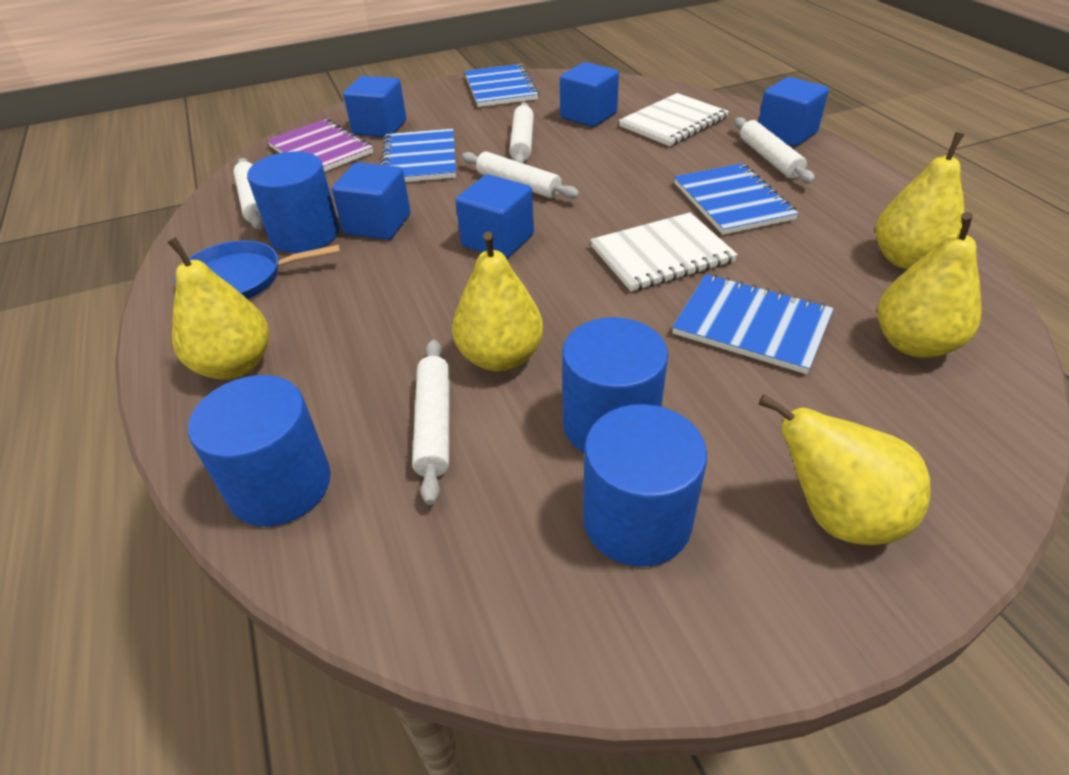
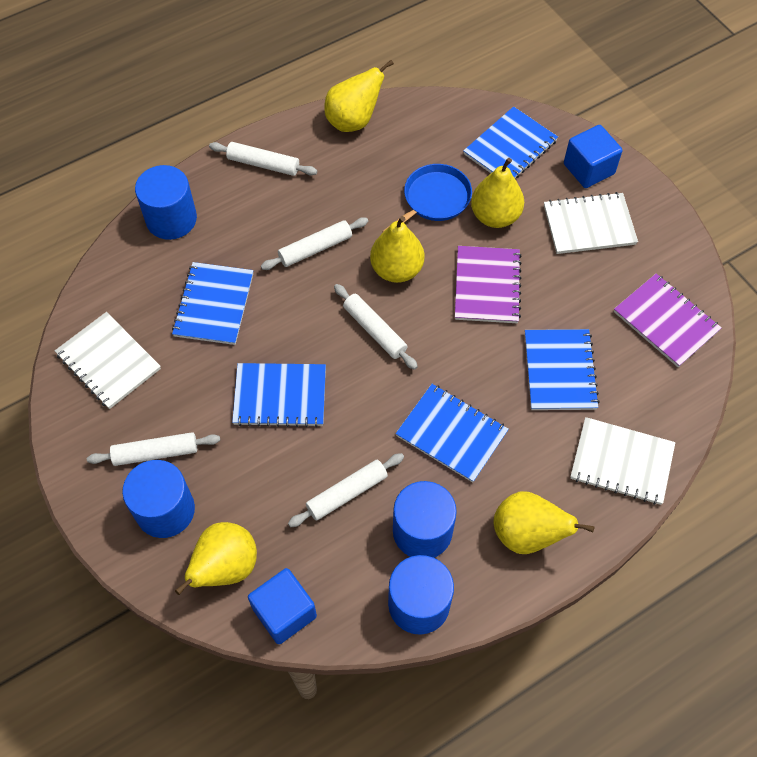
blue cube: [332,162,410,240] [343,76,406,137] [456,174,534,259] [560,62,619,127] [758,77,829,147] = 5 -> [248,568,317,644] [564,125,623,188] = 2
blue notebook: [381,129,456,182] [465,64,539,107] [672,274,834,374] [674,163,799,235] = 4 -> [172,262,254,345] [232,363,326,427] [396,384,509,483] [463,106,558,178] [525,329,600,410] = 5
purple notebook: [267,119,373,172] = 1 -> [455,246,522,323] [614,273,722,367] = 2
white notebook: [590,213,738,291] [619,93,729,146] = 2 -> [55,312,161,409] [544,192,638,254] [570,417,675,505] = 3

